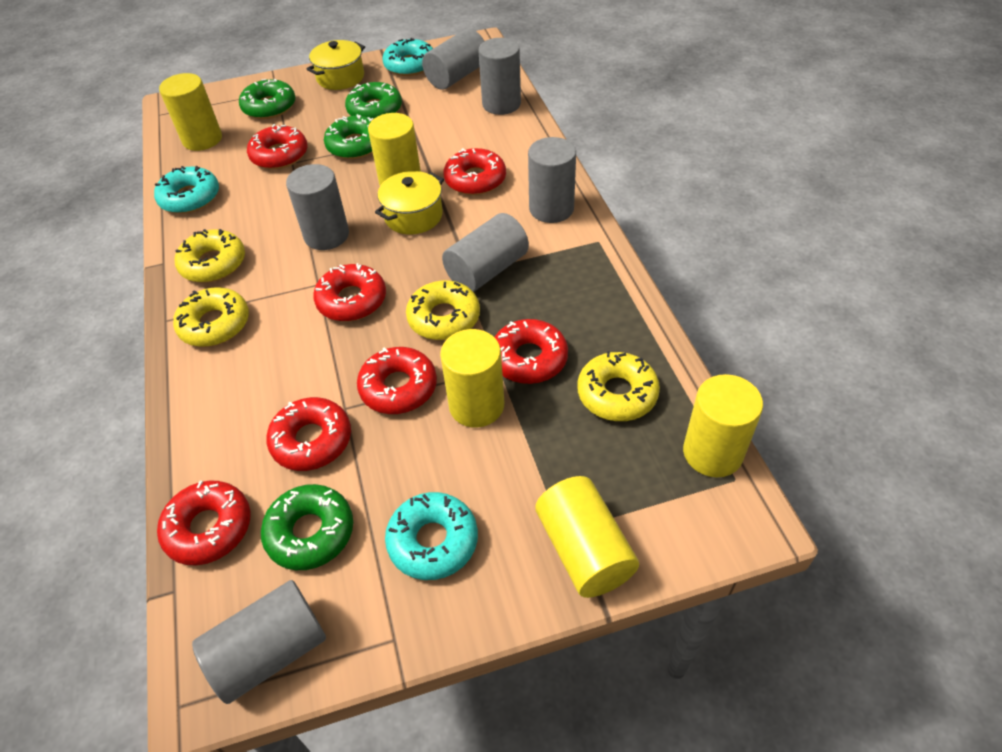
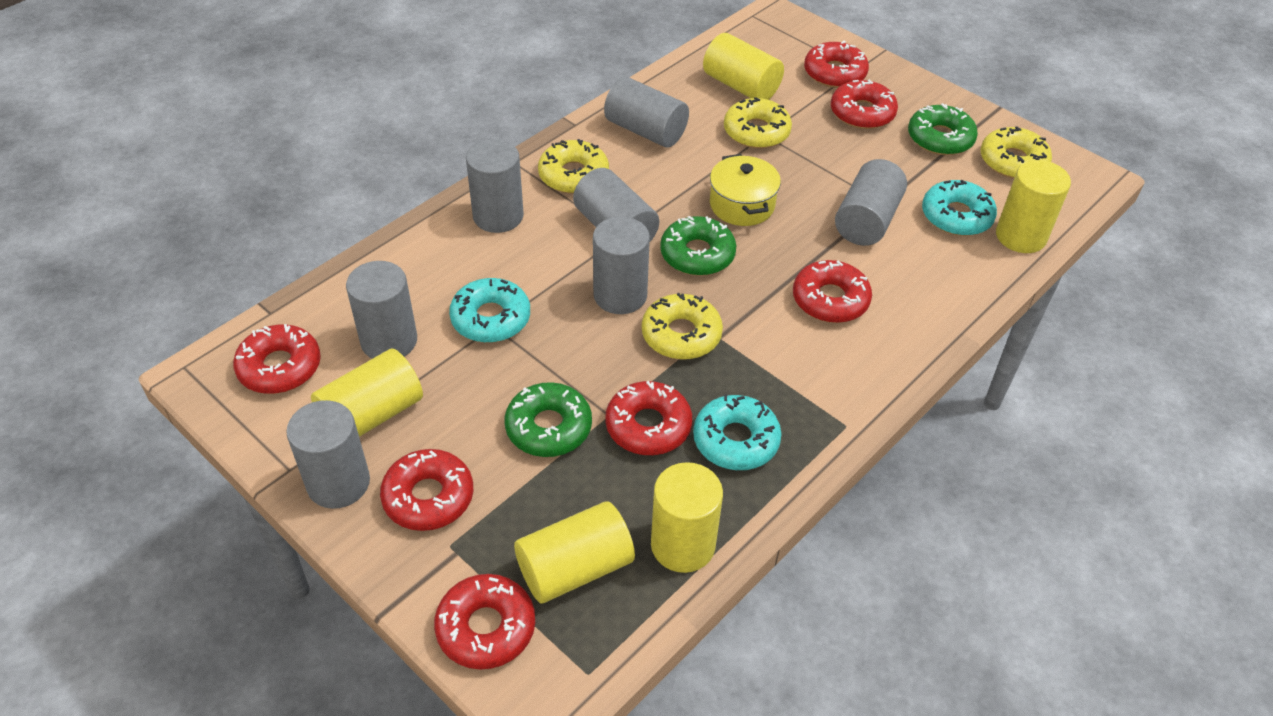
green donut: [239,79,296,119] [261,484,353,570] [324,114,374,159] [345,82,402,118] = 4 -> [505,382,592,457] [660,216,737,276] [908,103,978,155] = 3
grey cylinder: [192,580,326,704] [286,164,349,250] [422,29,484,90] [442,213,529,292] [478,38,521,115] [528,137,576,223] = 6 -> [286,400,370,509] [346,261,417,359] [466,139,524,233] [573,168,659,242] [593,217,650,314] [604,77,689,148] [835,159,907,246] = 7
yellow pot: [306,40,365,90] [375,171,444,234] = 2 -> [710,154,781,226] = 1

